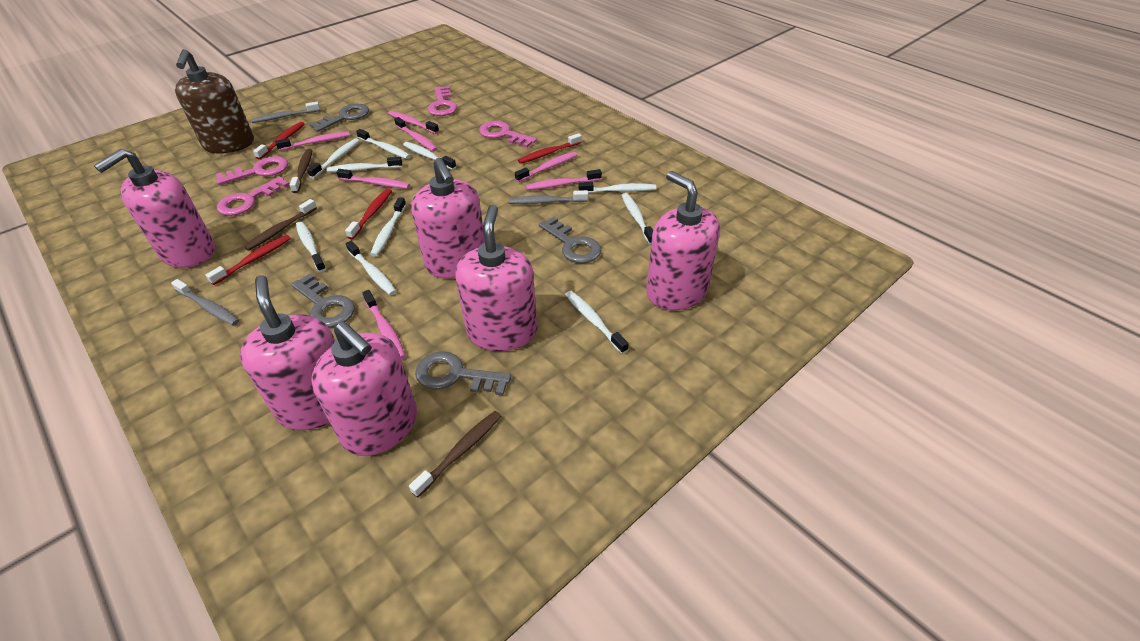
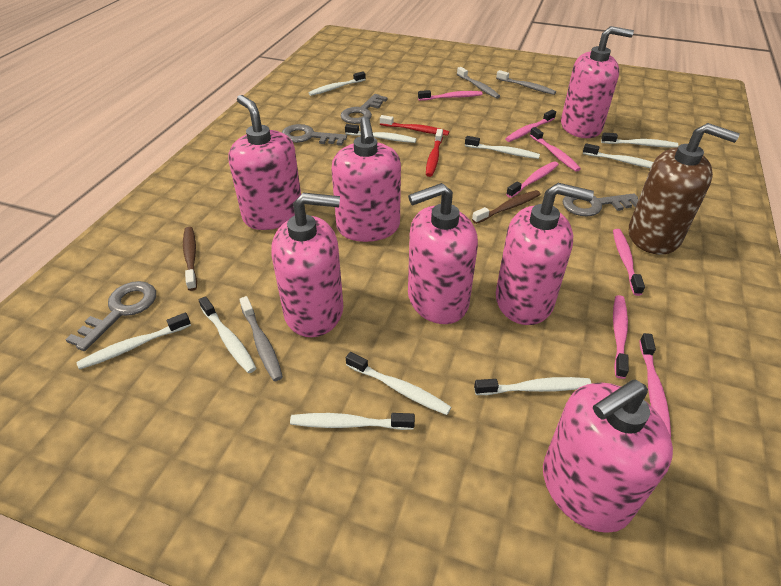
brown toothbrush: [244,199,317,251] [289,149,312,193] [409,411,501,497] = 3 -> [183,227,197,291] [472,190,541,224] = 2
pink key: [216,156,288,185] [217,176,289,216] [428,86,457,116] [479,121,537,148] = 4 -> none = 0
pink soap dispenser: [94,149,215,268] [240,275,335,430] [311,322,417,456] [411,158,485,278] [455,205,537,351] [646,171,720,310] = 6 -> [229,95,301,230] [272,193,343,337] [331,117,401,242] [408,183,478,324] [496,183,594,325] [543,379,673,533] [561,26,634,138] = 7
red toothbrush: [205,235,291,285] [253,122,304,160] [345,189,392,239] [518,133,582,164] = 4 -> [380,115,449,136] [426,129,443,177] = 2

